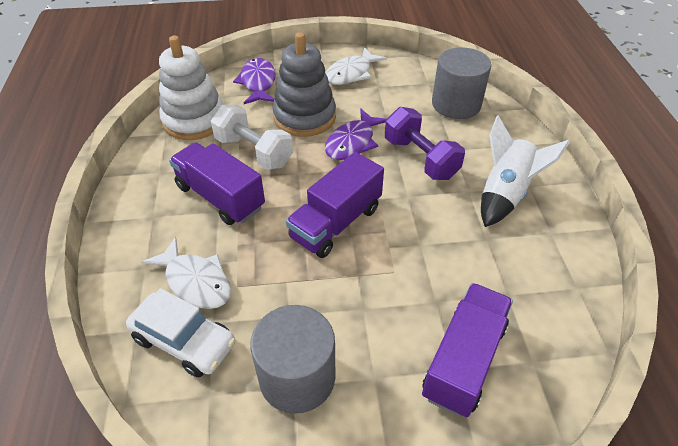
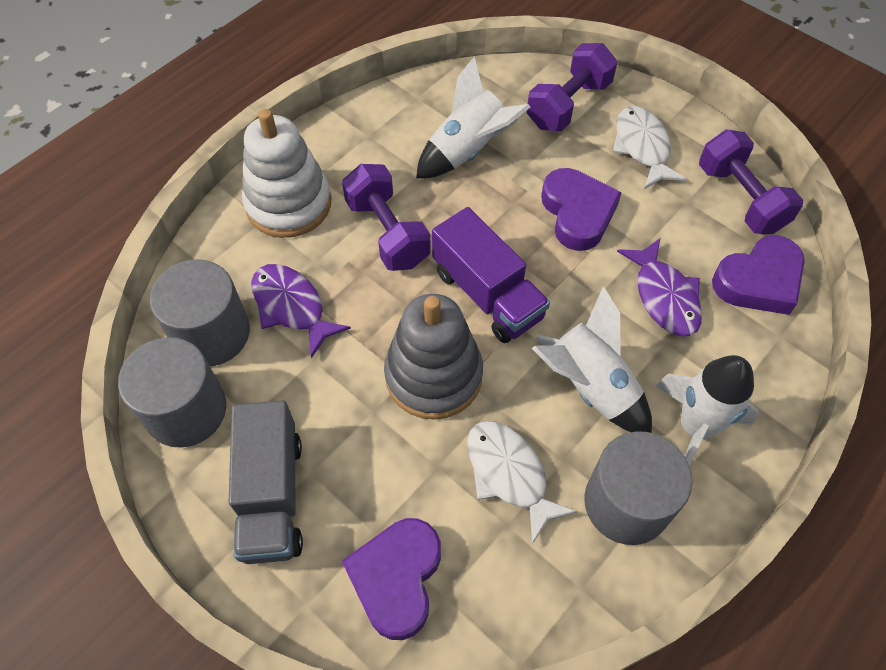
grey cylinder: [250,305,335,414] [432,47,491,119] = 2 -> [118,337,226,447] [150,259,250,366] [584,431,692,545] = 3
grey truck: none = 0 -> [229,400,303,564] = 1
purple dumbbell: [385,107,465,180] = 1 -> [342,164,431,271] [527,43,617,131] [699,130,803,234] = 3
purple heart: none = 0 -> [342,518,441,640] [541,168,622,251] [712,235,805,315] = 3
purple truck: [169,142,265,225] [286,152,384,258] [422,283,513,417] = 3 -> [432,207,550,343] = 1
white car: [126,288,236,378] = 1 -> none = 0
white dumbbell: [211,105,293,170] = 1 -> none = 0
white rocket: [481,115,570,227] = 1 -> [416,56,530,178] [532,286,652,433] [656,355,759,465] = 3

